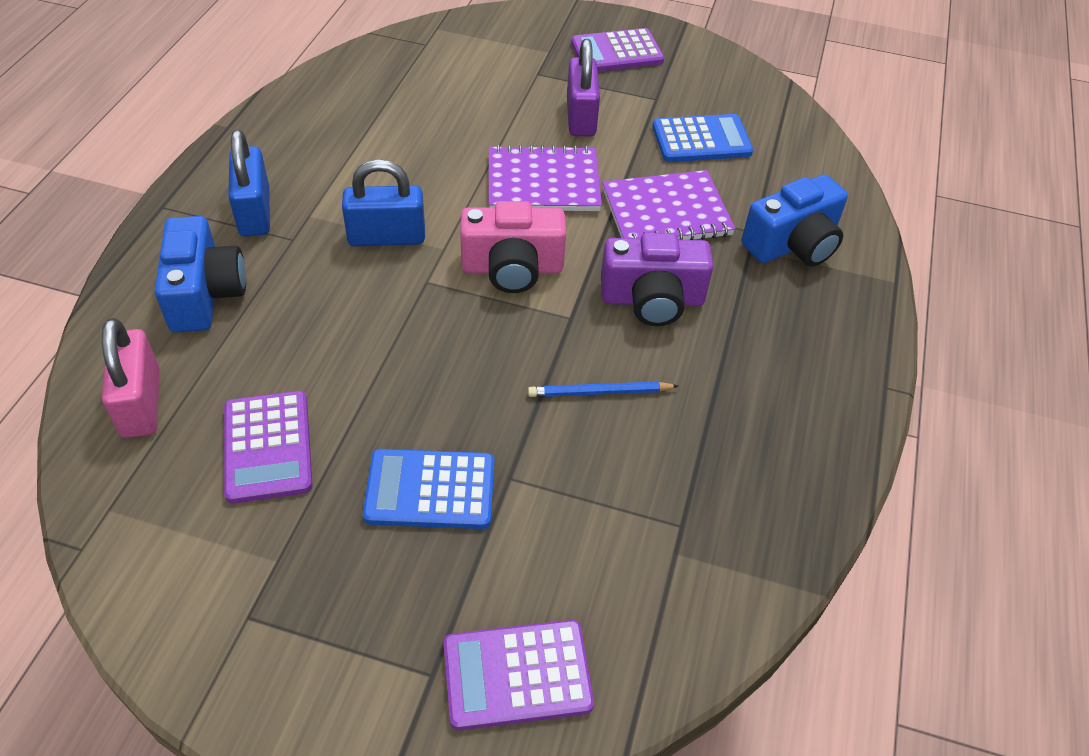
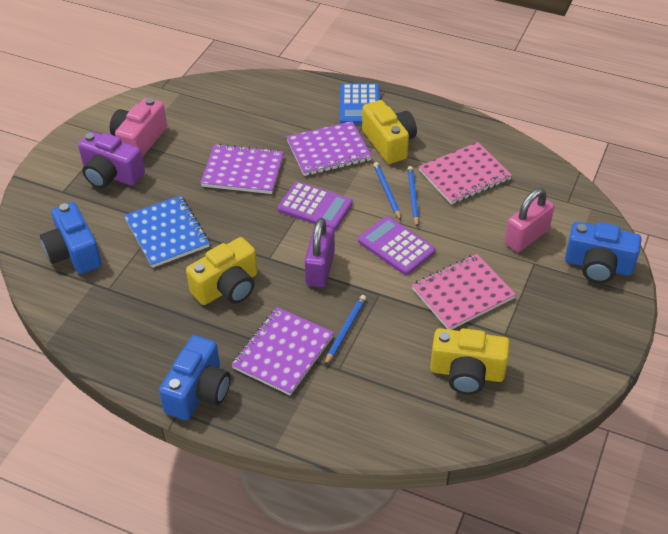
blue calculator: [363,449,494,529] [652,114,753,162] = 2 -> [340,83,380,124] = 1
blue camera: [155,216,246,333] [741,175,848,267] = 2 -> [40,202,102,274] [159,335,230,420] [565,222,642,283] = 3
blue notebook: none = 0 -> [124,195,210,268] = 1
blue padlock: [228,130,270,237] [342,159,425,246] = 2 -> none = 0
blue pencil: [528,381,678,397] = 1 -> [325,295,366,365] [373,162,401,220] [407,166,419,227] = 3
pink notebook: none = 0 -> [412,254,516,330] [419,142,512,205] = 2
purple calculator: [224,391,313,504] [444,620,594,730] [571,28,664,72] = 3 -> [278,182,353,230] [358,216,435,275] = 2
purple notebook: [489,145,602,211] [602,170,736,240] = 2 -> [200,144,284,194] [231,307,334,395] [286,121,372,176] = 3
yellow camera: none = 0 -> [186,237,258,305] [362,100,417,164] [430,328,510,394] = 3

